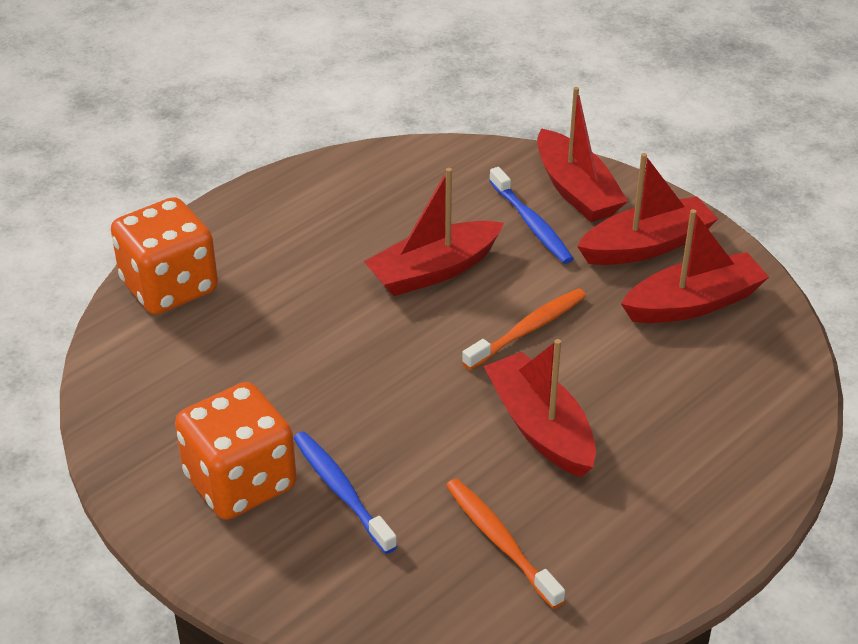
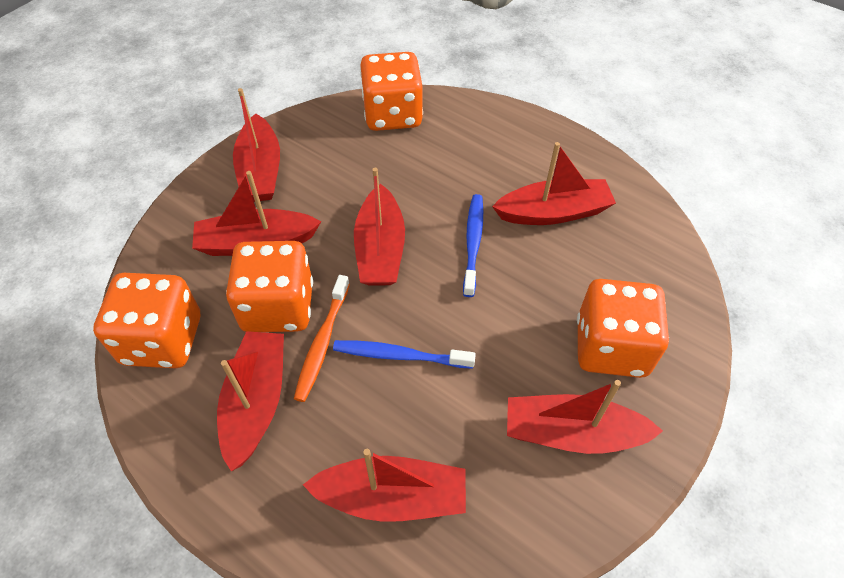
orange dice: [111,197,218,315] [175,382,297,520] = 2 -> [93,273,200,368] [226,241,313,332] [360,52,423,131] [577,279,669,378] = 4
orange toothbrush: [446,478,565,609] [462,288,586,370] = 2 -> [294,275,350,402] = 1
red boat: [364,168,504,296] [484,339,596,477] [537,87,628,222] [577,153,718,265] [621,209,769,323] = 5 -> [192,171,321,256] [217,331,284,472] [233,88,280,202] [303,449,466,522] [354,168,405,286] [492,142,616,225] [507,380,663,454] = 7

